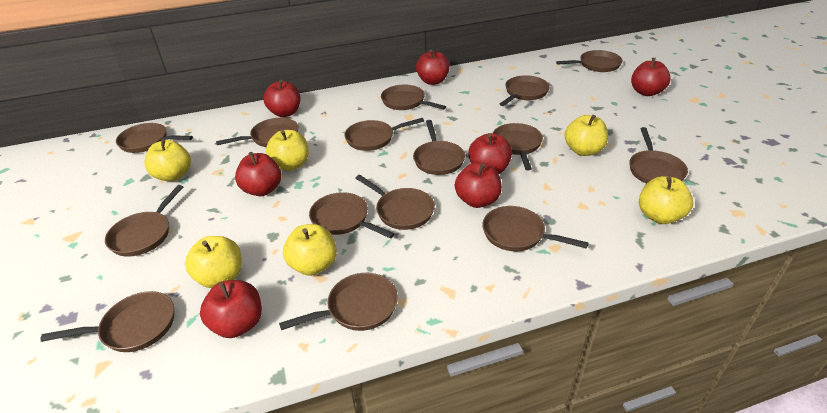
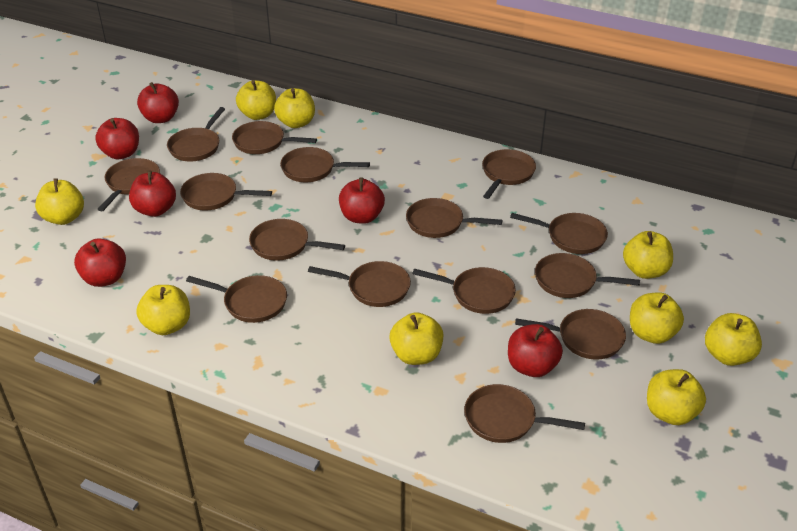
red apple: [200,280,262,338] [235,152,281,196] [263,80,301,117] [416,50,450,85] [455,162,502,208] [468,133,512,174] [631,58,671,96] = 7 -> [74,238,126,287] [95,118,139,159] [129,171,176,217] [137,82,179,123] [339,177,385,224] [508,324,563,377] = 6
yellow apple: [144,139,191,181] [185,236,242,288] [266,130,309,171] [283,224,337,276] [565,115,608,156] [639,176,693,224] = 6 -> [35,178,84,225] [136,285,190,335] [236,80,276,120] [274,88,315,128] [390,312,443,365] [623,231,673,279] [630,292,684,344] [647,369,706,425] [705,313,762,366] = 9

